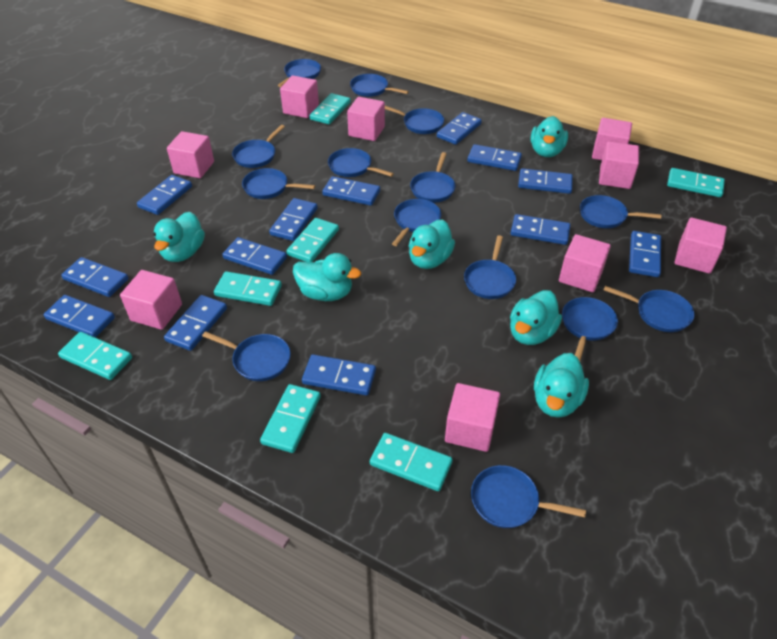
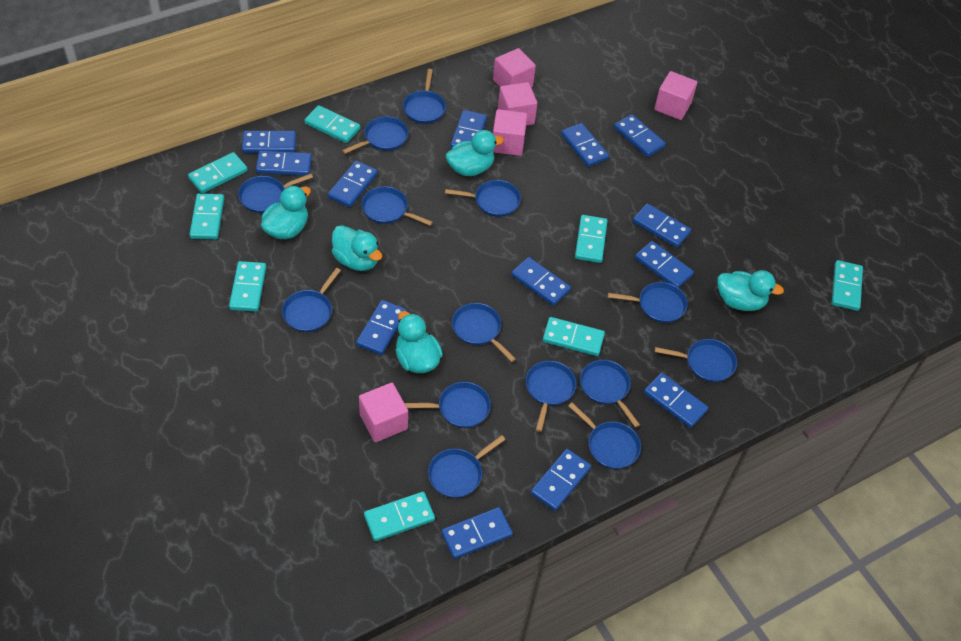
pink cube: [120,270,182,330] [167,131,214,178] [280,75,319,118] [347,97,385,141] [445,383,500,452] [559,234,611,292] [592,118,632,160] [599,141,639,189] [675,218,727,274] = 9 -> [359,383,408,442] [493,48,536,88] [493,109,527,156] [498,82,537,126] [654,71,697,120] = 5
turquoise domino: [58,332,132,380] [214,271,282,306] [260,384,321,453] [286,218,339,262] [310,93,351,124] [370,433,453,491] [667,168,725,197] = 7 -> [188,152,248,193] [189,193,224,239] [229,261,266,312] [304,105,360,143] [364,492,435,541] [543,317,605,356] [575,215,607,263] [832,260,863,311] = 8
turquoise duck: [153,212,205,262] [293,253,361,301] [409,219,455,269] [510,290,562,345] [531,116,568,157] [534,353,589,418] = 6 -> [261,185,311,239] [332,225,382,271] [395,311,443,373] [446,130,504,176] [718,270,784,311] = 5

